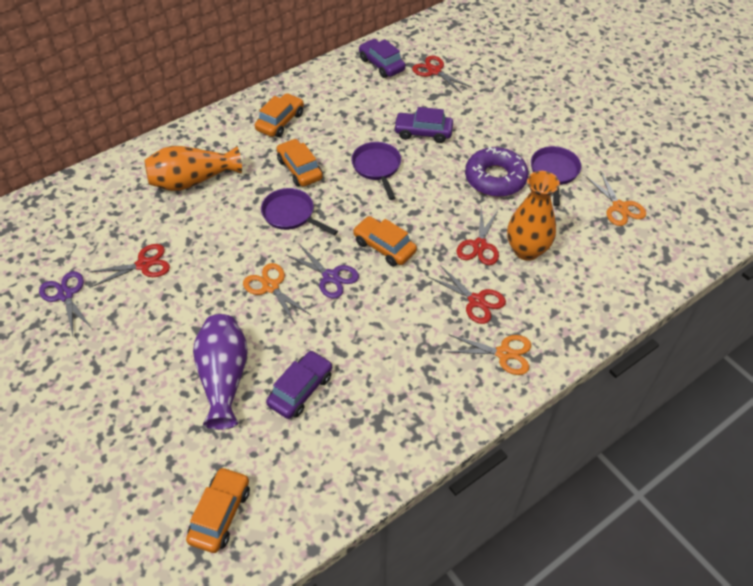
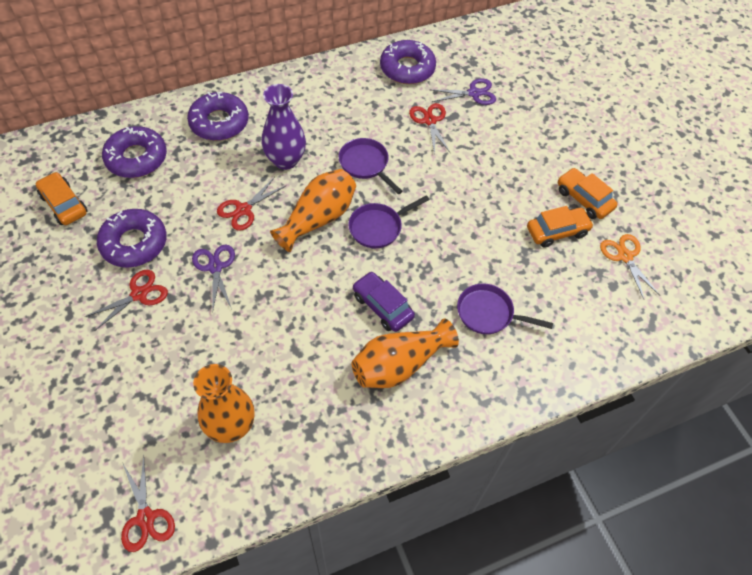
orange car: [186,467,250,553] [255,93,304,137] [276,139,323,187] [353,216,417,266] = 4 -> [35,172,87,225] [527,206,594,248] [558,168,617,219] = 3
orange scissors: [243,263,311,324] [447,334,531,375] [585,171,646,226] = 3 -> [600,234,660,299] = 1
orange vase: [144,146,242,191] [507,171,560,261] = 2 -> [193,364,255,443] [270,169,356,252] [352,318,459,388] = 3
purple car: [266,350,332,419] [359,39,406,78] [393,107,453,143] = 3 -> [353,271,415,332] = 1
purple donut: [465,147,528,197] = 1 -> [97,209,167,268] [102,126,167,178] [187,92,249,141] [380,40,436,84] = 4

